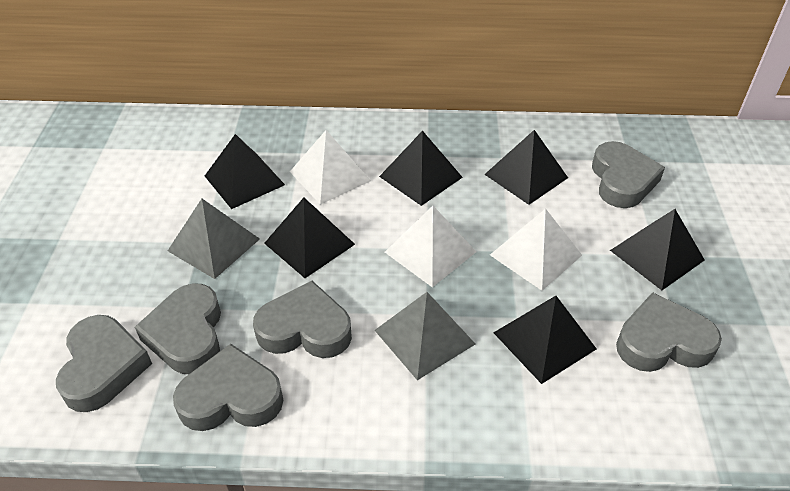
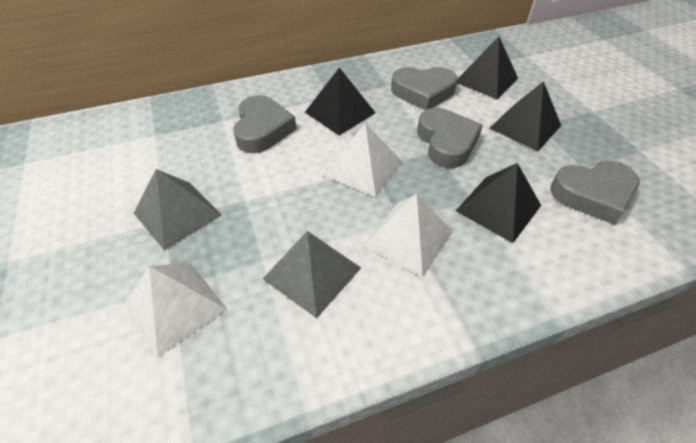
black pyramid: [205,134,285,209] [264,198,355,278] [379,130,463,206] [484,130,568,205] [494,296,597,384] [610,209,705,290] = 6 -> [305,67,375,135] [456,163,541,243] [457,36,518,99] [489,81,561,151] = 4
grey heart: [56,315,152,412] [135,283,221,374] [173,344,283,431] [253,281,352,358] [592,141,665,208] [616,292,722,372] = 6 -> [233,95,296,153] [391,67,457,110] [417,108,483,168] [550,161,640,225] = 4

